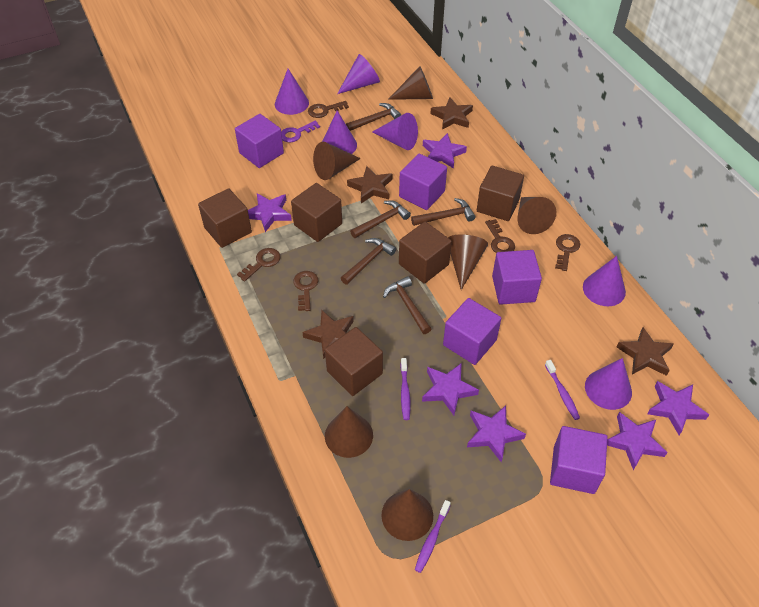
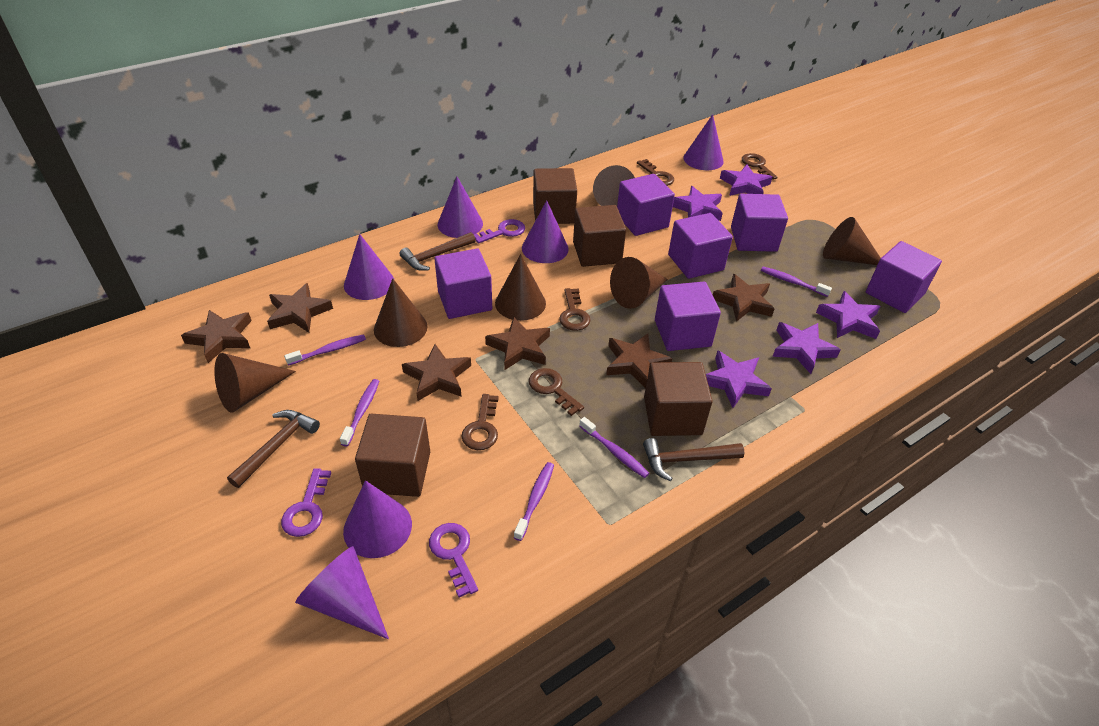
brown cube: [198,188,252,248] [291,183,342,242] [325,327,383,396] [399,222,452,284] [477,166,524,221] = 5 -> [355,414,430,497] [533,168,577,224] [573,205,626,267] [644,362,712,436] = 4
brown hammer: [341,238,396,285] [346,103,401,131] [350,200,411,238] [383,276,431,334] [411,198,475,226] = 5 -> [227,410,320,488] [400,232,476,271] [643,438,744,481] = 3
brown star: [302,310,354,359] [347,166,392,203] [430,97,473,130] [617,327,674,376] = 4 -> [181,310,252,363] [267,283,333,333] [402,344,471,401] [485,317,550,370] [606,333,672,388] [713,274,774,322] = 6
purple cube: [235,114,284,168] [399,153,447,210] [443,298,501,365] [492,250,542,305] [550,426,608,494] = 5 -> [434,248,492,319] [617,174,675,236] [655,282,721,351] [668,213,733,279] [731,194,788,252] [866,241,942,313] = 6
purple key: [281,121,320,142] = 1 -> [281,468,331,537] [429,523,478,598] [474,219,525,244] = 3
purple star: [248,193,292,232] [422,363,479,415] [423,133,467,169] [467,406,526,462] [607,412,668,470] [647,381,709,435] = 6 -> [673,186,723,221] [706,350,772,408] [720,164,772,196] [772,322,841,374] [816,291,881,339] = 5
purple toothbrush: [400,358,410,420] [415,500,451,573] [545,360,580,420] = 3 -> [284,334,366,366] [340,379,379,446] [514,462,554,541] [579,417,649,478] [761,267,832,297] = 5

